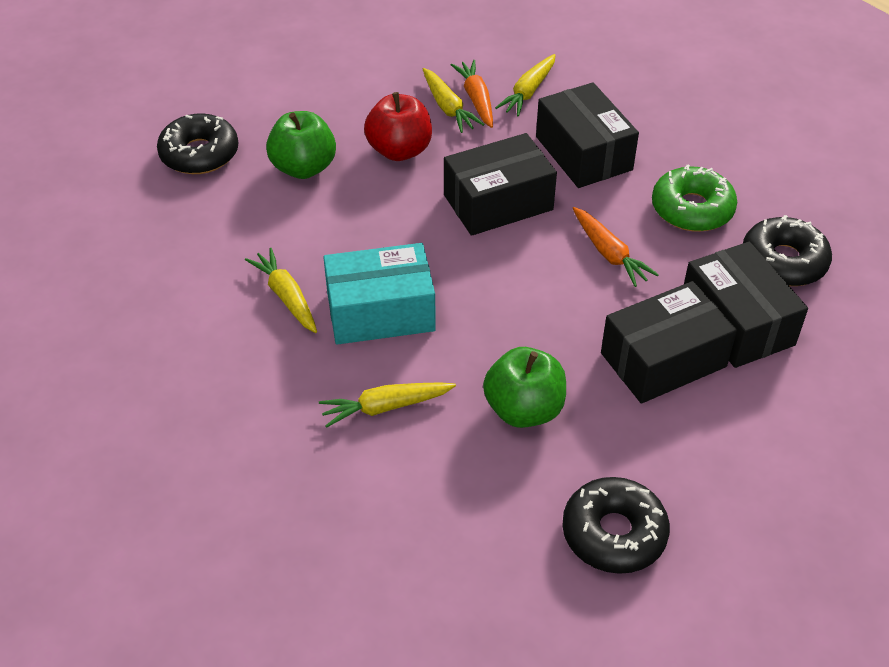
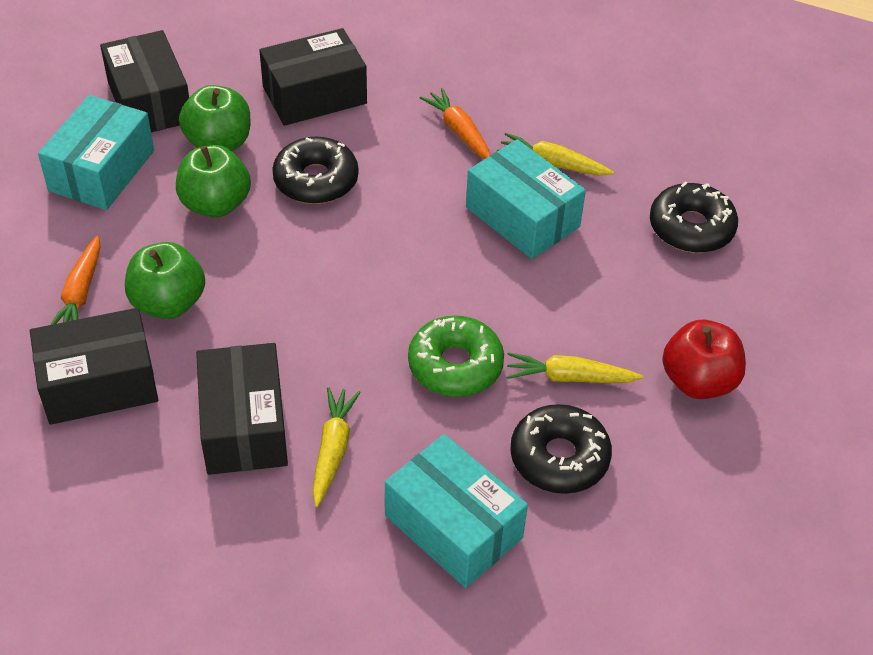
green apple: [266,111,336,179] [483,347,566,428] = 2 -> [125,242,205,319] [176,145,251,218] [179,85,250,151] = 3
turquoise box: [323,243,436,345] = 1 -> [38,95,154,210] [385,434,528,588] [466,139,586,259] = 3
yellow carrot: [245,248,317,333] [319,382,456,428] [423,68,484,133] [495,54,556,116] = 4 -> [312,387,361,507] [497,133,614,176] [506,352,643,383] = 3

